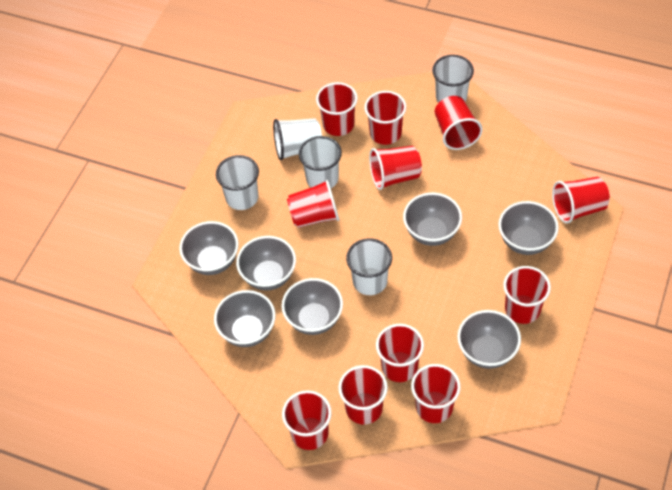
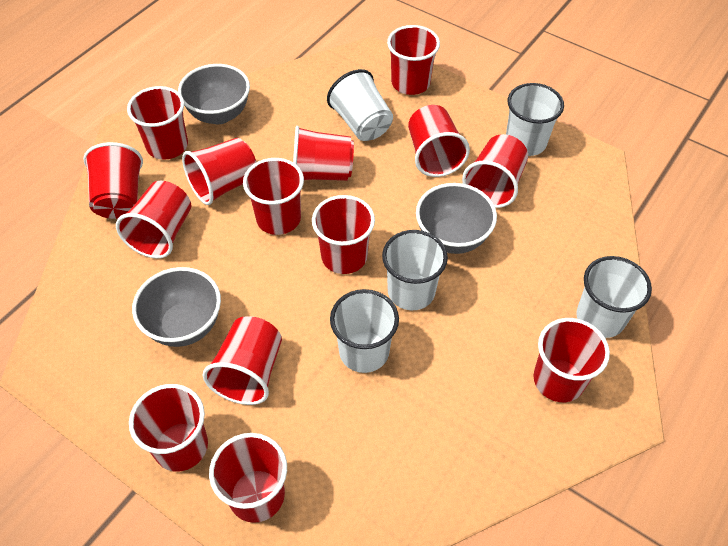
grey bowl: [179,221,239,275] [214,290,276,347] [236,236,296,291] [282,278,343,335] [403,193,462,246] [457,310,521,369] [498,201,559,255] = 7 -> [132,267,221,347] [178,64,250,124] [416,183,497,254] = 3
red cup: [282,390,332,450] [287,179,340,228] [316,82,358,136] [338,365,388,425] [364,91,406,145] [369,146,422,190] [376,324,424,382] [411,364,461,423] [435,96,483,150] [503,266,551,324] [552,177,610,223] = 11 -> [83,142,143,219] [116,181,191,259] [127,86,188,160] [129,384,208,471] [182,138,256,205] [202,316,282,405] [209,433,287,523] [243,158,304,235] [293,126,354,181] [312,195,375,274] [387,25,440,95] [408,105,470,177] [462,134,528,208] [533,318,610,402] = 14

